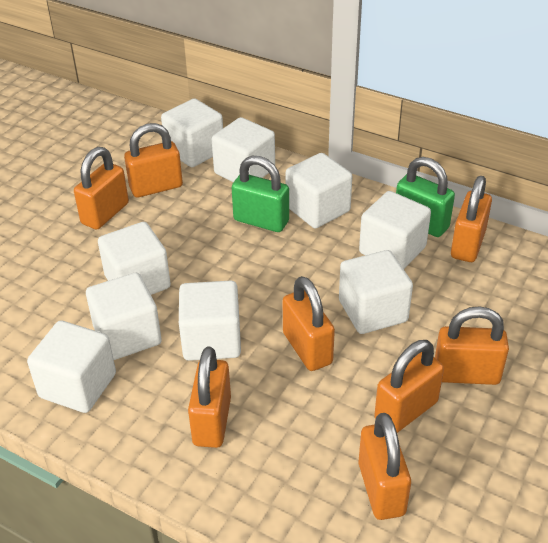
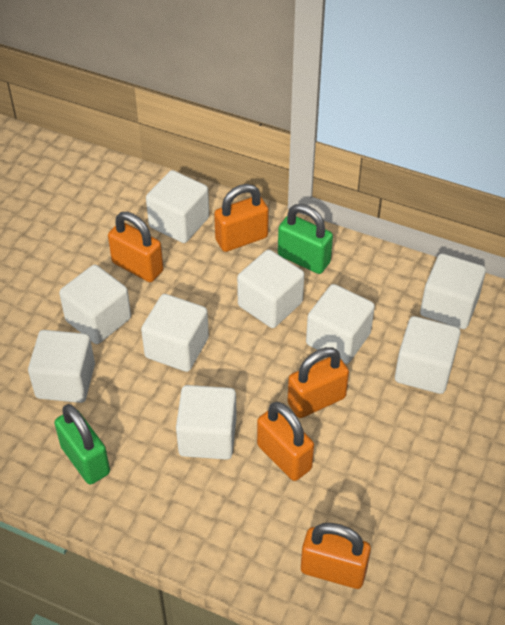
orange padlock: [74,147,129,230] [124,123,183,197] [188,346,231,448] [283,276,335,371] [358,413,411,520] [374,340,444,433] [435,306,509,385] [451,176,492,262] = 8 -> [108,212,163,282] [214,184,269,252] [257,402,314,481] [287,347,349,418] [301,523,371,589] = 5

